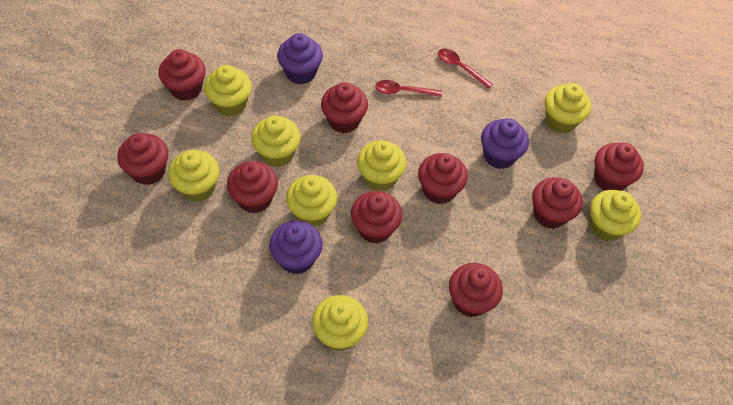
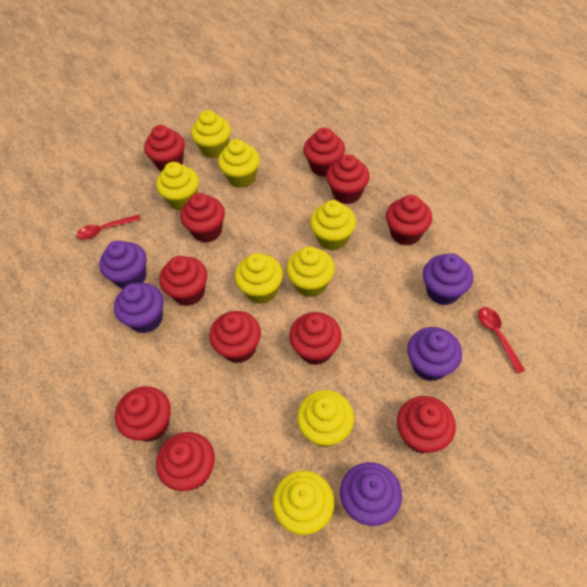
purple cupcake: [269,221,323,274] [277,33,323,85] [481,118,529,169] = 3 -> [99,240,147,289] [114,283,164,333] [340,462,402,526] [407,327,462,381] [423,253,473,305] = 5
red cupcake: [117,133,168,185] [158,49,206,101] [227,161,278,213] [321,82,368,133] [351,191,402,243] [418,153,468,204] [449,263,503,317] [532,177,583,229] [594,143,644,191] = 9 -> [115,386,171,442] [144,125,185,172] [156,432,215,491] [159,256,207,306] [180,193,225,242] [209,311,261,363] [289,312,342,365] [303,128,345,177] [326,154,370,204] [386,195,432,246] [397,396,456,454] = 11

